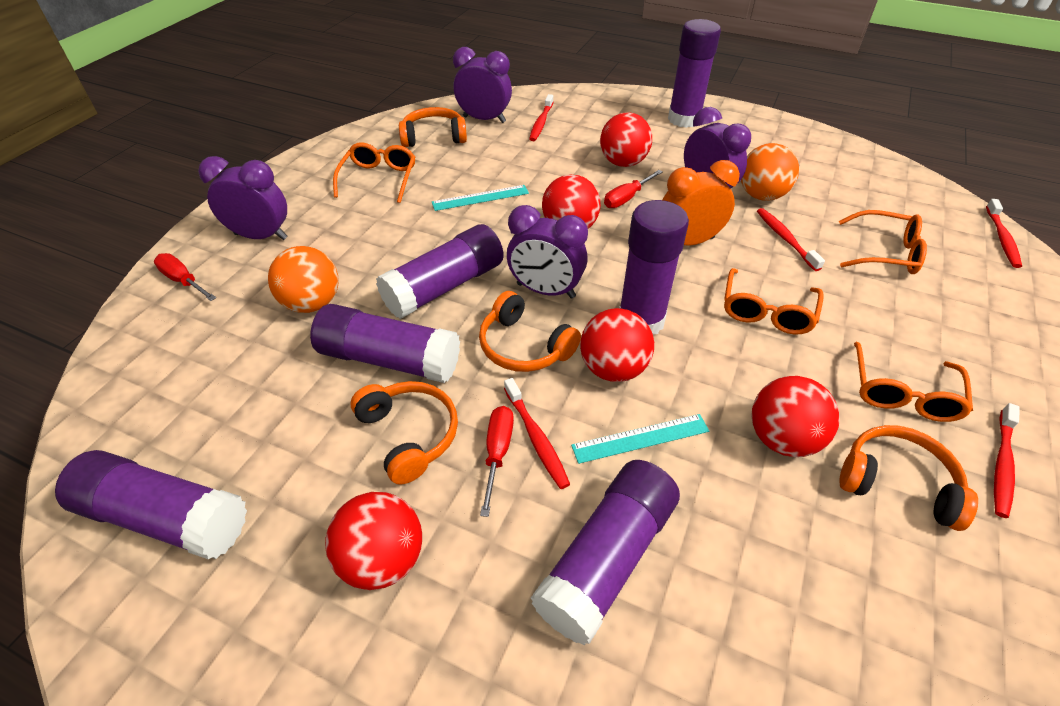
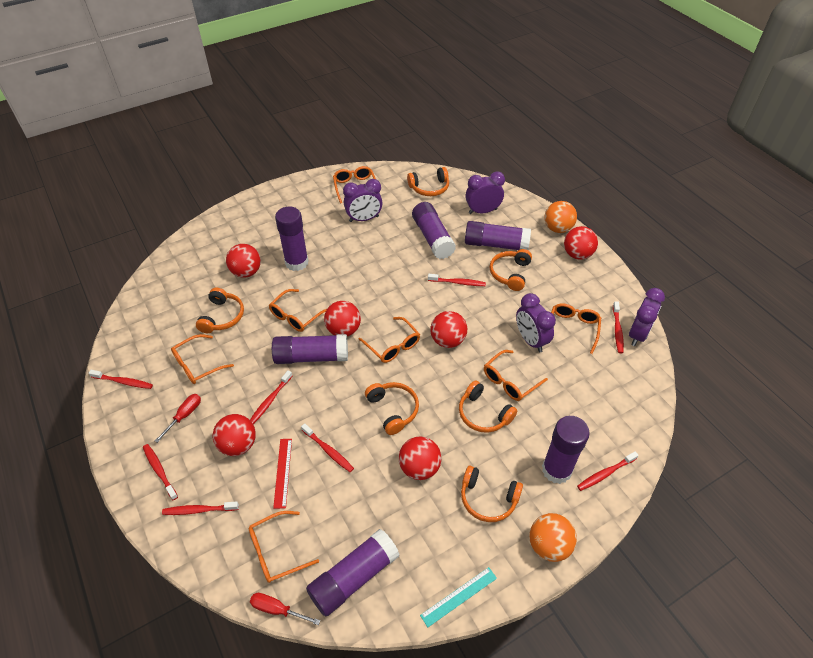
orange clock: [663,160,740,246] = 1 -> none = 0
orange glasses: [333,142,415,203] [724,268,824,335] [839,210,927,274] [854,342,973,422] = 4 -> [171,334,234,384] [249,511,319,583] [269,289,327,332] [333,166,376,204] [358,317,420,363] [484,350,548,401] [551,303,601,354] = 7
orange headphones: [351,381,458,485] [399,107,467,147] [479,291,581,372] [839,425,978,531] = 4 -> [196,288,244,333] [365,382,419,435] [407,167,449,196] [459,380,518,433] [461,466,523,522] [490,249,532,291] = 6
red ball: [325,492,422,590] [542,175,601,229] [580,308,654,382] [600,112,652,167] [751,376,840,457] = 5 -> [213,414,256,456] [226,244,261,278] [324,301,361,336] [399,437,441,480] [430,311,467,348] [564,226,598,260] = 6
red ruler: none = 0 -> [273,439,292,509] = 1
red screwdriver: [154,253,216,301] [480,406,514,517] [604,170,663,208] = 3 -> [155,394,201,443] [250,593,320,625] = 2
red toothbrush: [504,378,570,489] [529,94,553,141] [757,208,825,271] [986,199,1022,268] [994,403,1020,518] = 5 -> [89,370,153,389] [143,444,178,500] [162,501,239,515] [250,371,292,424] [301,423,354,472] [428,274,486,286] [577,451,639,491] [613,301,624,353] = 8
turquoise ruler: [432,185,529,211] [571,414,709,464] = 2 -> [420,567,497,627] = 1

